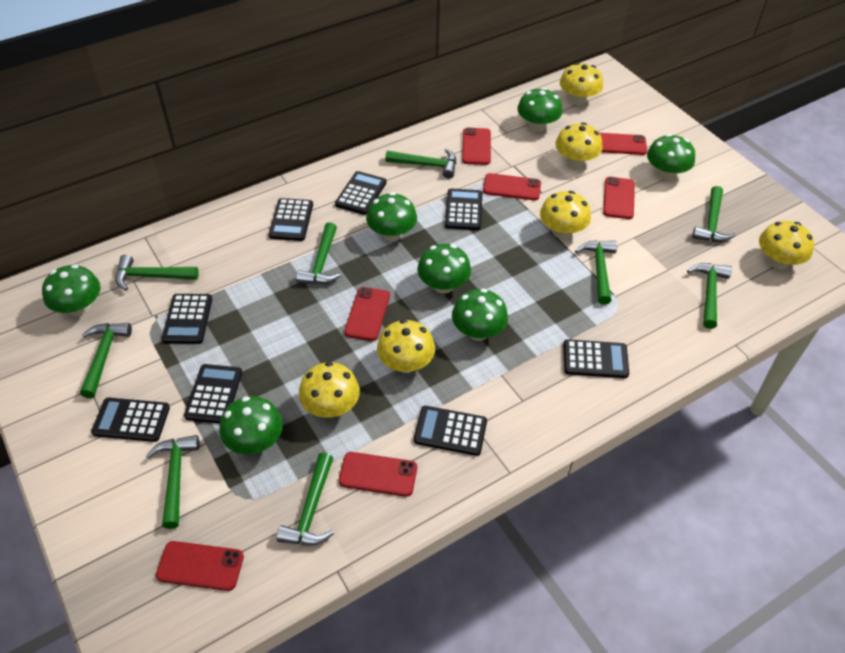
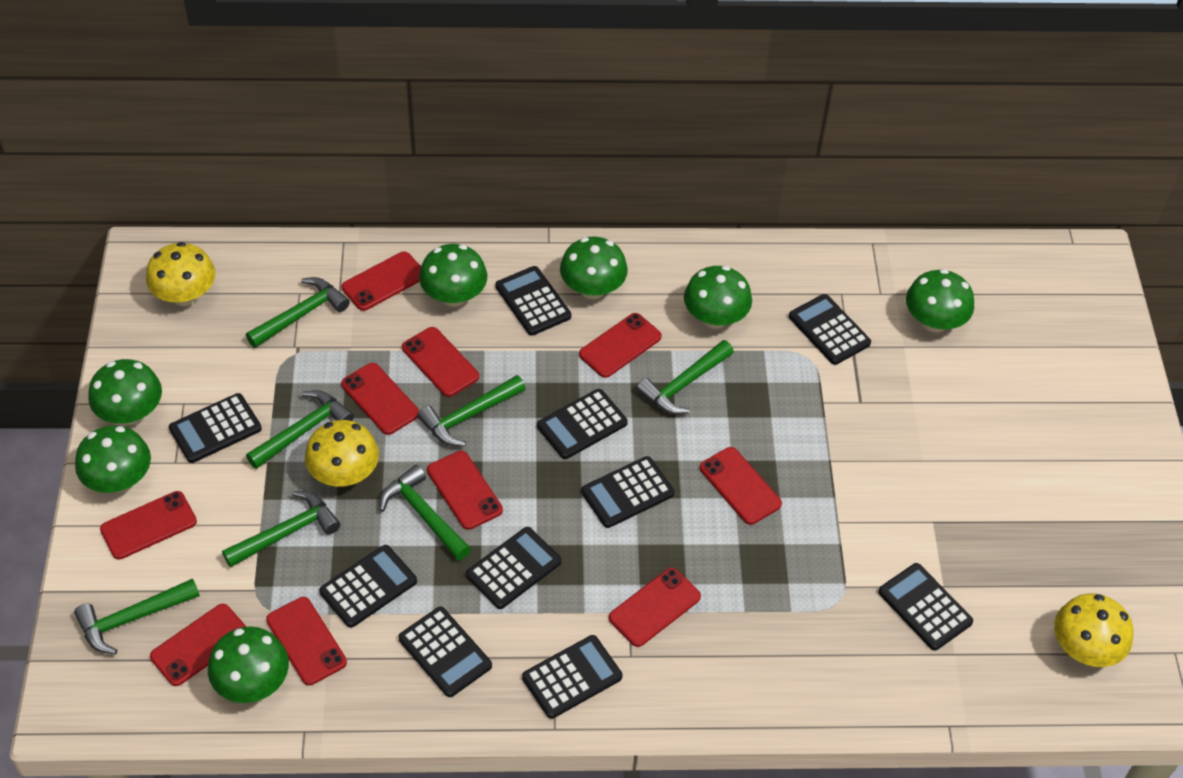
black calculator: [91,397,170,442] [162,294,212,344] [184,364,242,424] [269,198,313,241] [335,171,387,215] [414,406,487,456] [445,189,482,230] [563,339,629,378] = 8 -> [169,393,262,463] [319,545,417,628] [398,607,492,697] [466,527,561,609] [495,266,571,336] [522,635,623,719] [537,389,628,459] [581,456,674,528] [789,294,871,365] [879,563,973,651] = 10
green hammer: [80,323,132,398] [115,254,199,291] [146,435,199,529] [276,453,334,546] [296,222,341,285] [385,149,456,179] [575,240,617,305] [687,263,732,329] [692,186,736,242] = 9 -> [74,578,200,654] [222,491,341,568] [246,277,350,348] [246,390,354,469] [379,465,471,561] [417,375,526,446] [636,340,734,415] = 7
red phone: [156,541,244,591] [339,452,417,497] [344,287,390,341] [462,128,491,165] [483,173,541,200] [600,133,647,155] [603,177,635,219] = 7 -> [100,491,197,559] [150,604,246,686] [266,597,347,685] [341,363,419,435] [342,251,421,311] [402,327,479,397] [427,451,503,530] [579,313,662,378] [609,568,701,647] [700,447,782,525] = 10
yellow mushroom: [299,362,360,418] [377,319,435,373] [540,191,591,239] [555,122,603,168] [560,62,603,106] [759,221,814,269] = 6 -> [146,242,216,306] [305,420,379,486] [1054,594,1133,667] = 3

